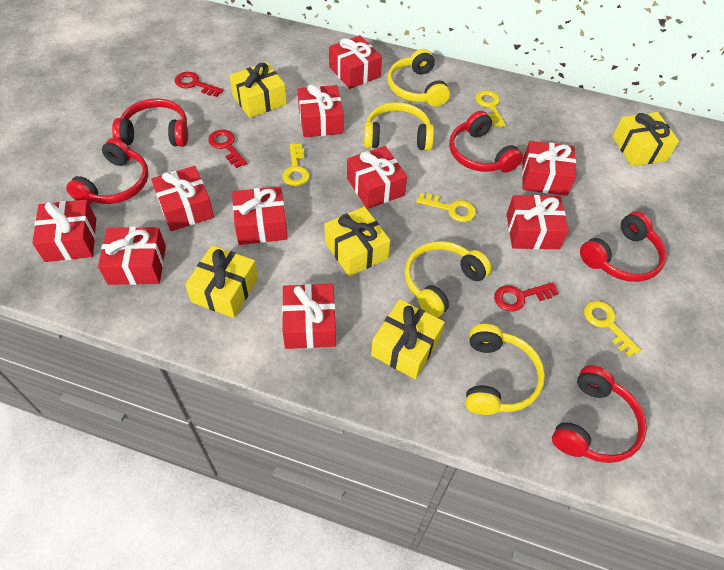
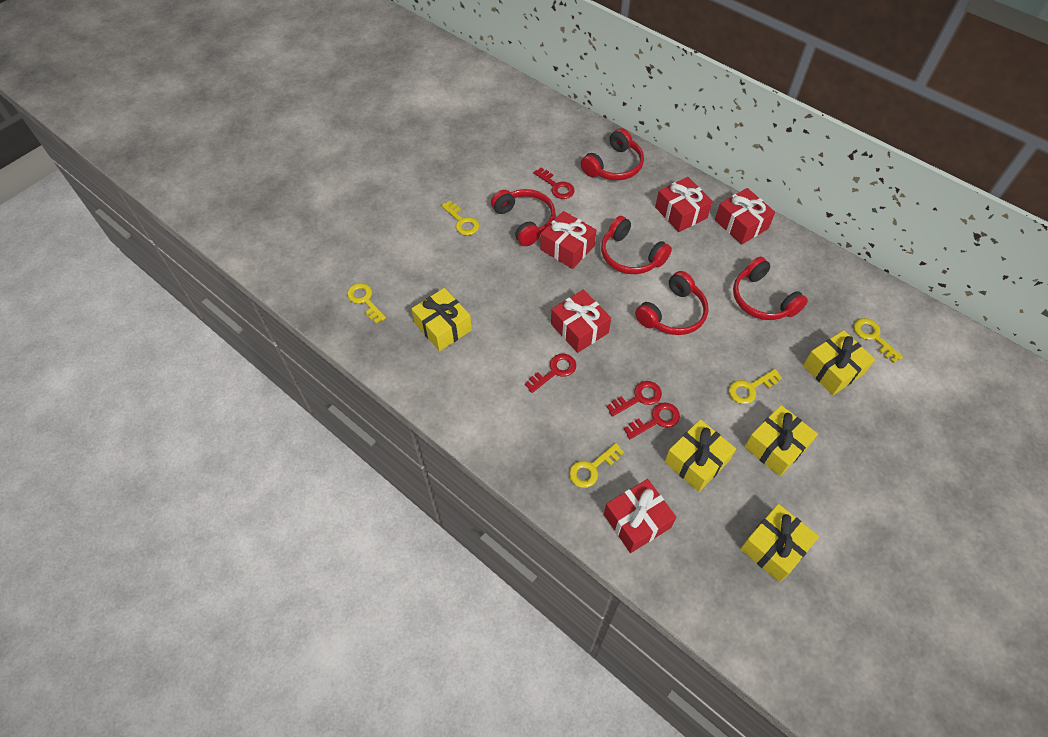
red gift: [32,200,96,262] [98,227,166,285] [151,166,214,231] [232,186,288,245] [282,284,336,349] [298,85,344,137] [329,35,382,89] [347,146,407,209] [507,195,569,249] [522,141,576,196] = 10 -> [540,211,596,269] [551,289,611,353] [604,479,676,553] [655,177,713,232] [715,188,775,245] = 5
red key: [175,72,224,97] [208,130,247,168] [494,282,559,312] = 3 -> [525,354,576,393] [534,168,575,199] [606,381,662,417] [624,403,680,439] = 4
yellow headphones: [364,102,434,151] [387,49,450,107] [405,241,491,317] [466,324,545,415] = 4 -> none = 0
yellow key: [282,143,310,186] [416,193,476,222] [476,90,506,127] [584,301,641,357] = 4 -> [347,283,386,323] [441,201,479,236] [569,443,624,488] [728,369,782,404] [854,318,903,363] = 5

